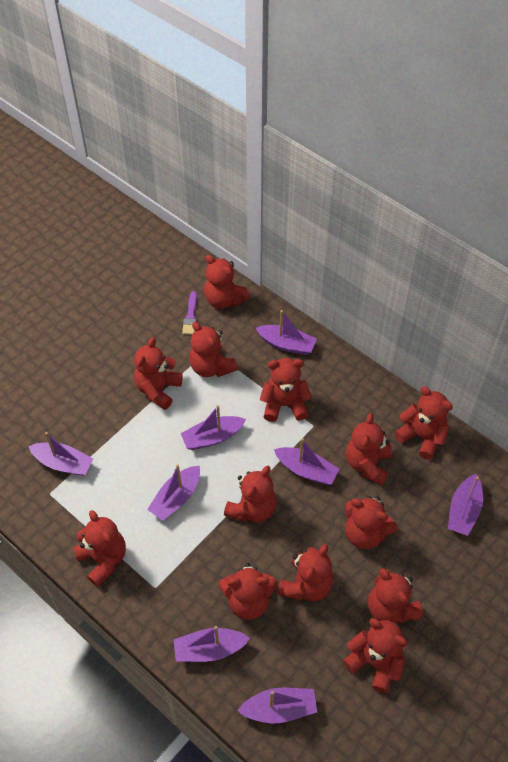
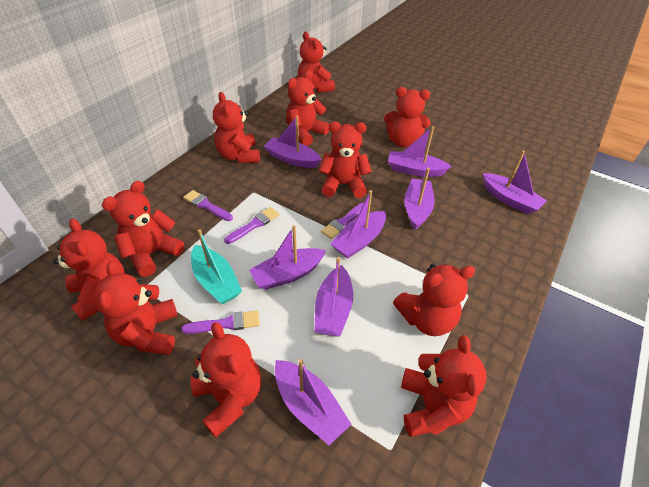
purple brush: [182,291,197,335] = 1 -> [182,310,260,334] [183,190,233,221] [224,207,279,244] [321,203,364,239] = 4
red teddy bear: [74,510,126,587] [134,337,183,410] [189,322,238,377] [204,255,250,309] [219,563,278,620] [224,466,277,522] [260,358,312,422] [278,544,333,601] [343,618,408,693] [345,496,398,549] [346,413,392,486] [368,568,423,624] [394,387,453,460] = 13 -> [53,219,125,321] [93,261,177,355] [102,181,184,277] [191,322,261,438] [213,92,260,163] [286,70,329,146] [298,31,335,93] [319,121,372,198] [384,87,431,148] [393,264,475,336] [401,335,487,437] = 11
turquoise boat: none = 0 -> [191,229,242,304] = 1

